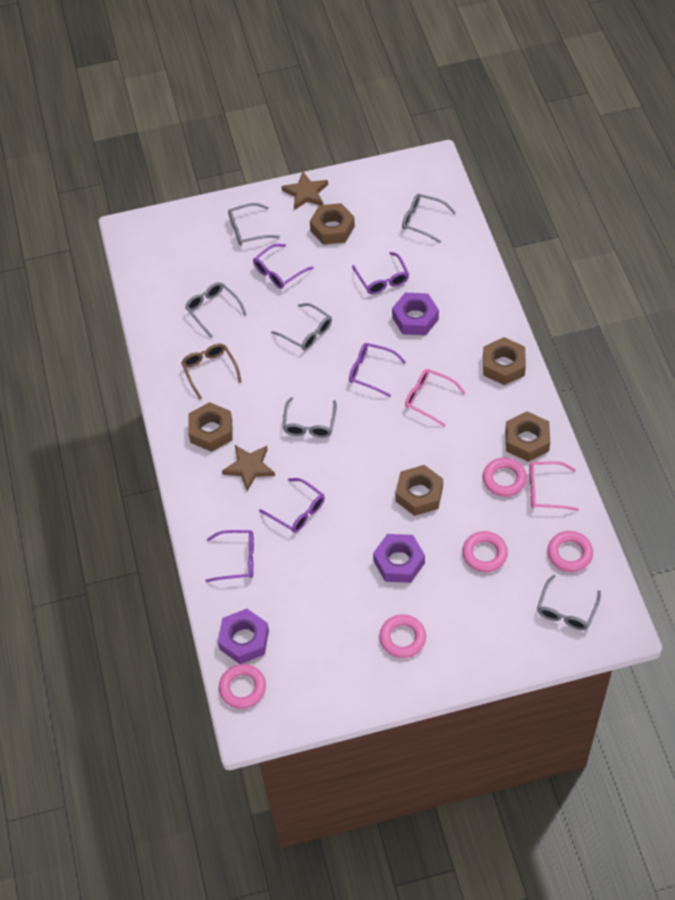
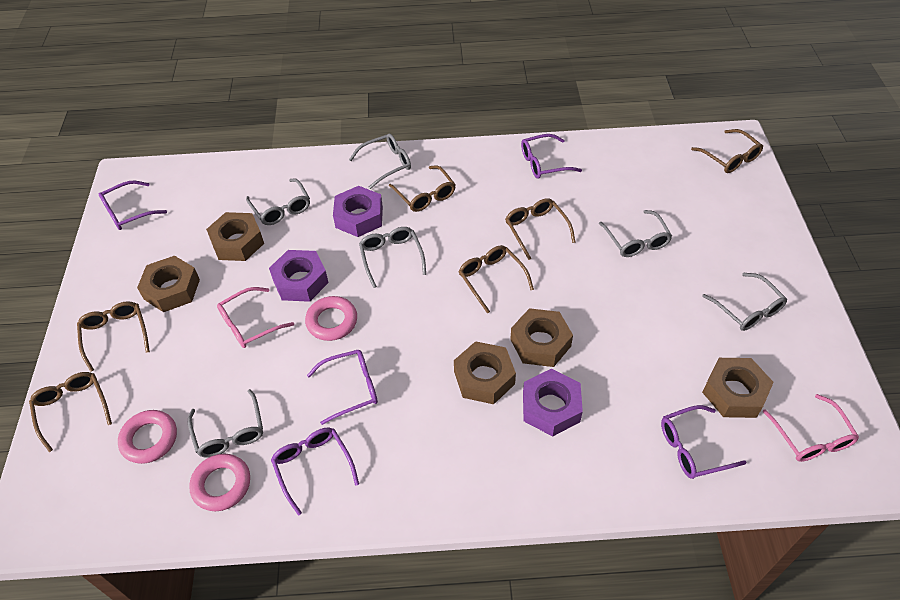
brown glasses: [181,343,242,399] = 1 -> [29,372,112,452] [77,301,150,372] [389,165,456,212] [458,245,534,314] [505,198,576,260] [691,129,763,173] = 6
brown star: [222,445,275,491] [282,171,328,210] = 2 -> none = 0
pink ring: [219,664,266,709] [379,614,426,658] [462,531,508,572] [483,457,527,497] [547,531,593,572] = 5 -> [118,410,177,464] [189,454,250,511] [305,296,357,341] = 3

